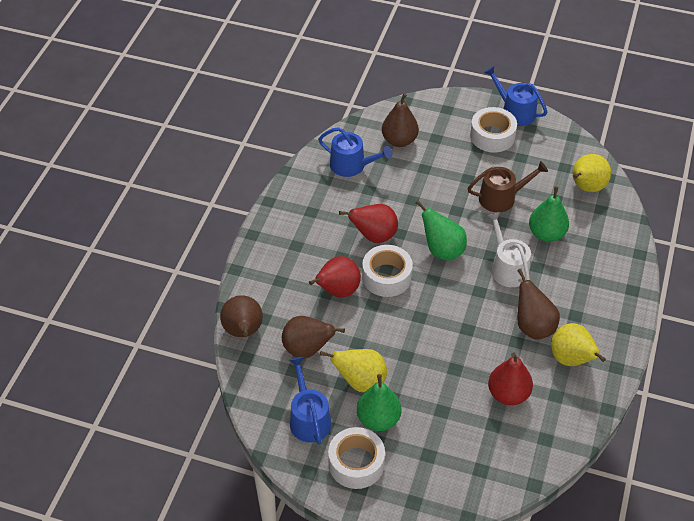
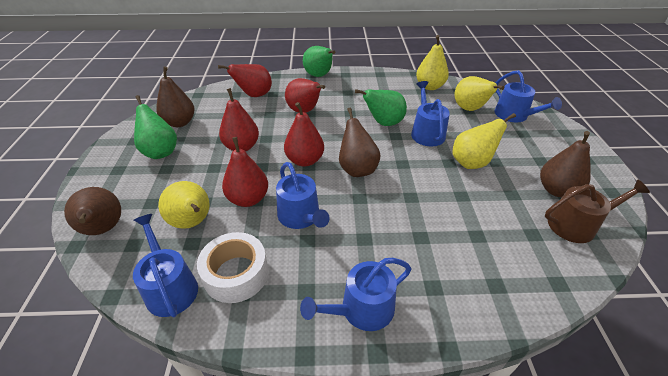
blue watering can: [289,357,332,445] [318,127,392,177] [484,66,547,126] = 3 -> [133,214,198,317] [276,162,330,229] [300,258,411,331] [411,81,450,146] [495,70,562,122] = 5
red pear: [309,256,361,297] [339,204,398,243] [488,353,533,405] = 3 -> [218,64,272,97] [219,88,259,152] [222,137,268,207] [284,102,324,167] [285,78,325,113] = 5
white tape: [328,427,385,489] [362,245,413,297] [470,107,517,153] = 3 -> [197,232,268,303] = 1
white watering can: [487,212,531,287] = 1 -> none = 0
yellow pear: [320,349,387,392] [551,323,606,366] [573,154,611,192] = 3 -> [158,181,210,229] [416,35,449,90] [453,113,516,169] [454,76,504,111] = 4

